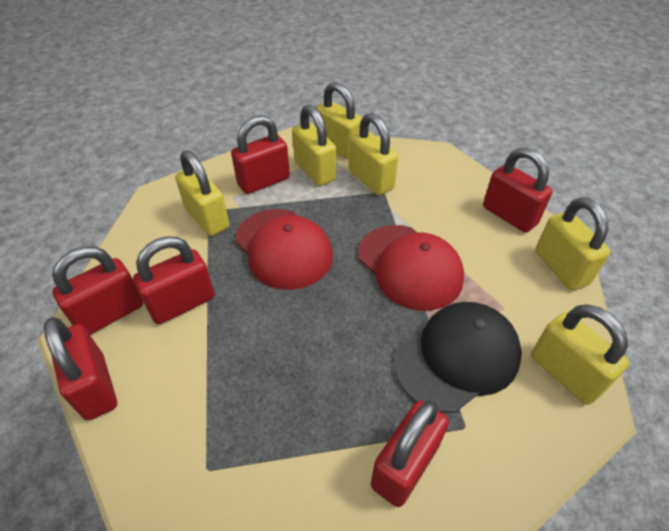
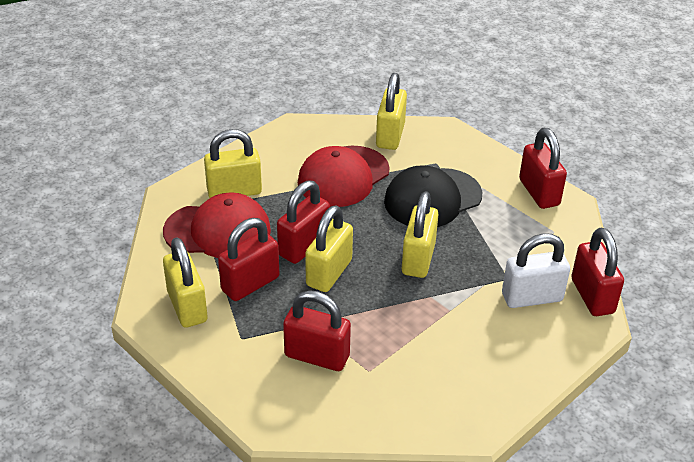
red padlock: [44,317,117,420] [52,247,143,335] [133,236,215,324] [231,116,290,194] [371,400,449,507] [483,148,553,233] = 6 -> [218,218,279,301] [277,181,330,264] [283,290,351,371] [519,128,567,209] [571,228,624,316] = 5
white padlock: none = 0 -> [502,233,570,308] = 1
yellow padlock: [175,150,229,236] [292,104,336,186] [316,82,362,159] [349,113,398,195] [531,304,629,405] [535,197,610,290] = 6 -> [163,238,207,328] [204,129,262,198] [305,205,353,292] [376,73,407,150] [402,191,439,278] = 5

